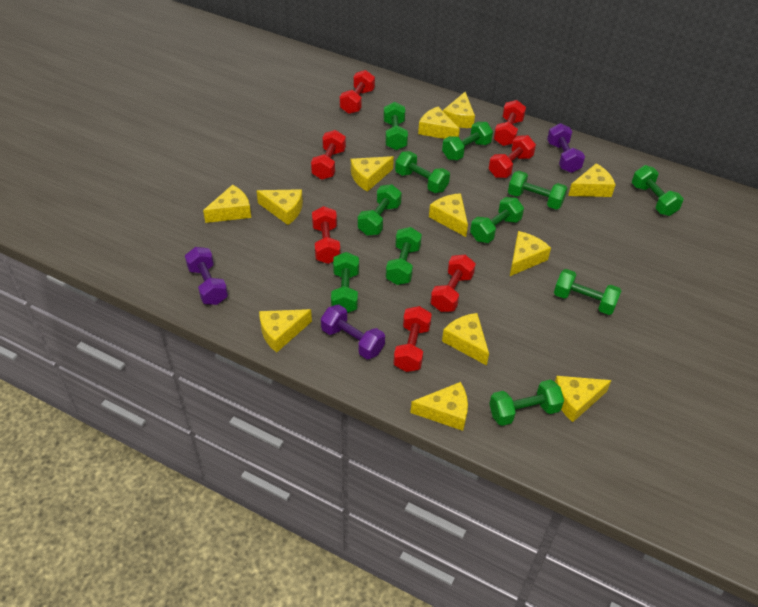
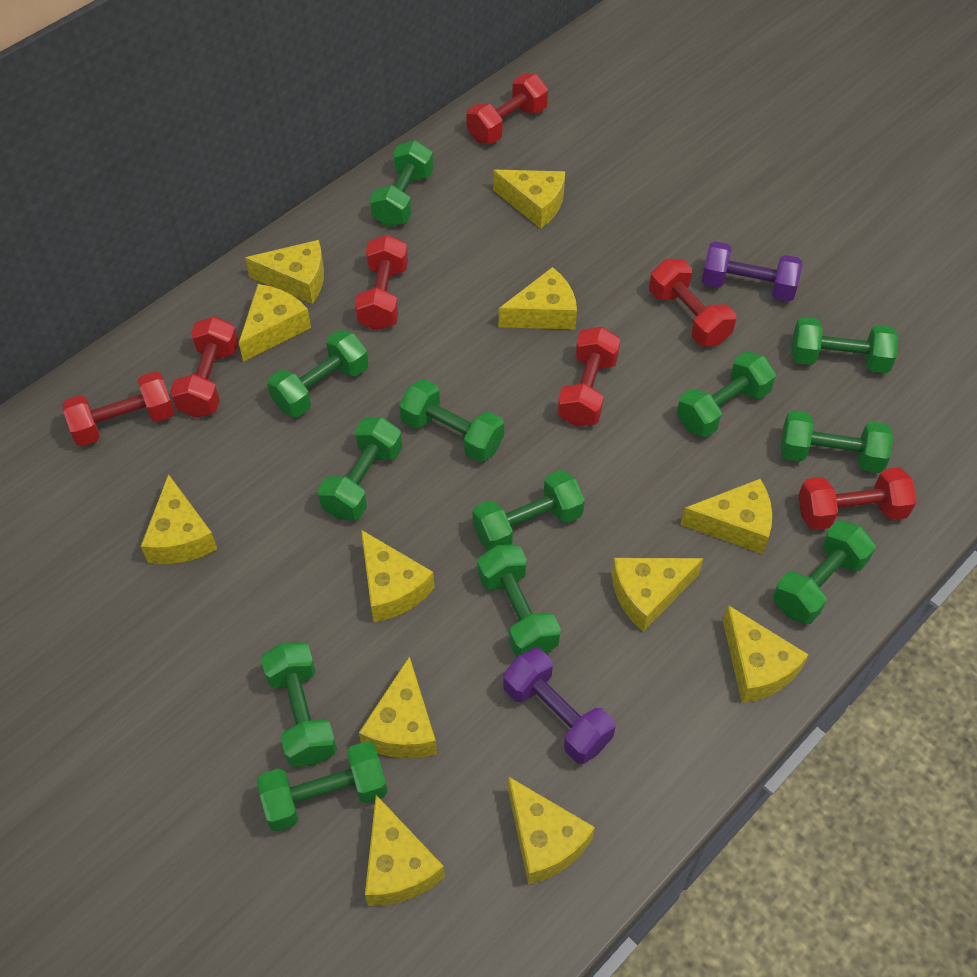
green dumbbell: [331,252,359,313] [358,184,402,236] [383,102,408,150] [386,227,422,285] [395,151,450,193] [442,122,493,160] [470,197,524,243] [489,380,564,426] [508,171,568,210] [554,269,621,315] [632,165,683,216] = 11 -> [257,741,387,831] [261,642,337,767] [267,330,368,417] [318,417,402,520] [370,140,433,227] [399,379,504,462] [472,470,585,551] [478,545,561,658] [676,351,776,437] [773,520,876,624] [780,410,893,473] [791,317,899,373] = 12
purple dumbbell: [185,247,228,305] [321,304,385,359] [547,123,585,173] = 3 -> [503,648,615,764] [702,241,802,302] = 2

